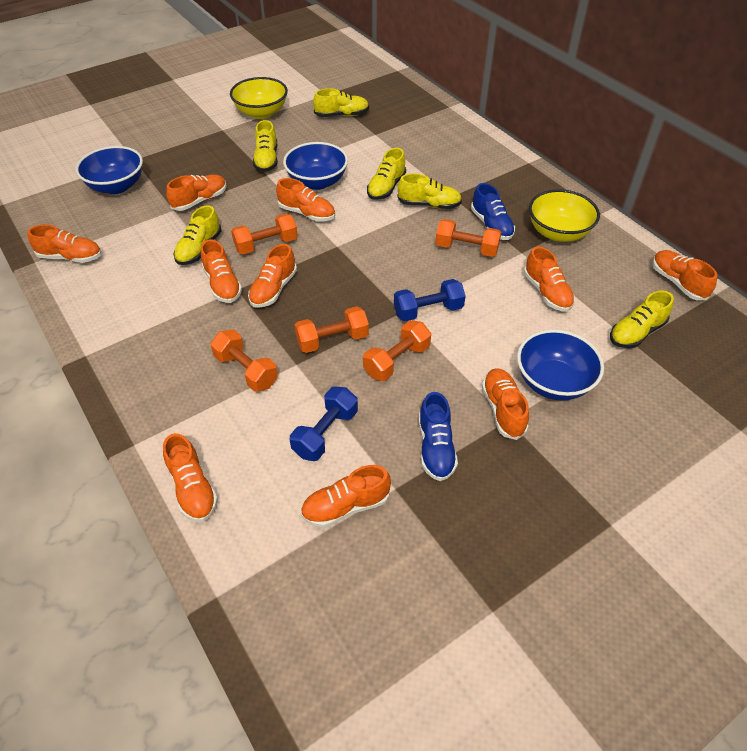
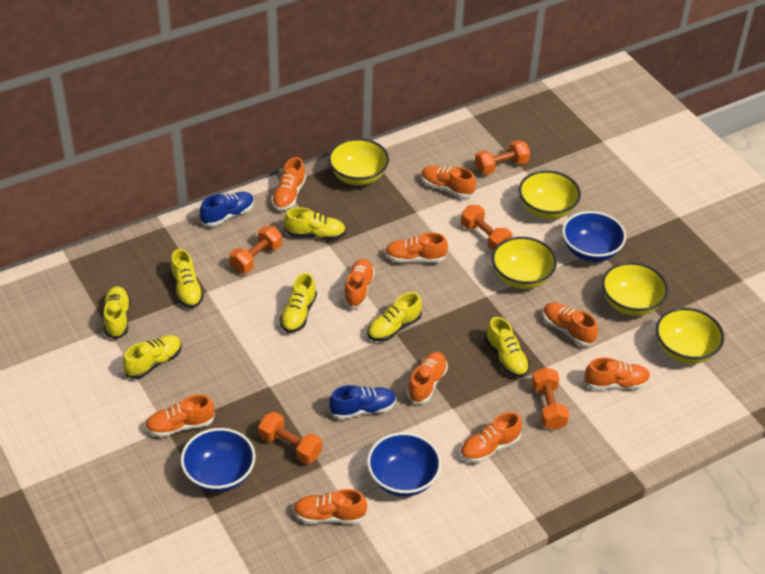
blue dumbbell: [290,387,358,461] [394,279,466,321] = 2 -> none = 0
yellow bowl: [230,77,288,119] [529,189,600,242] = 2 -> [328,138,389,185] [492,237,557,289] [519,170,581,219] [602,262,668,316] [656,308,724,364] = 5
yellow shoe: [173,205,222,265] [253,120,278,172] [313,88,369,117] [367,148,406,200] [398,173,462,209] [610,290,674,348] = 6 -> [103,286,130,339] [123,335,182,379] [170,249,204,308] [280,273,317,333] [284,207,346,240] [367,292,422,341] [485,317,529,377] = 7

